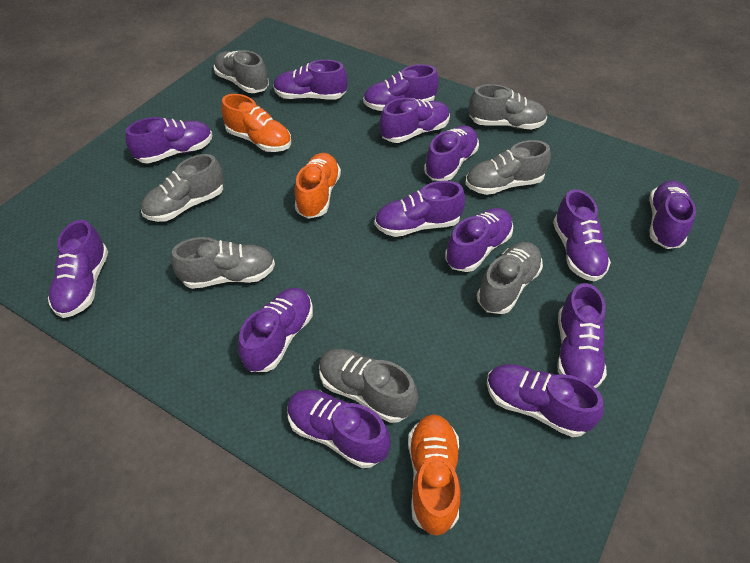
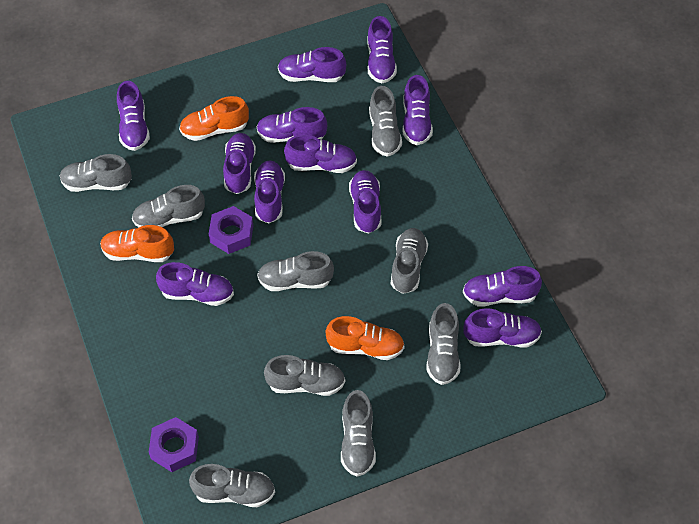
grey shoe: [141,154,224,222] [171,237,275,289] [214,50,269,93] [319,349,418,423] [465,140,551,195] [469,84,547,129] [477,242,543,314] = 7 -> [59,154,132,192] [132,185,205,227] [189,464,275,507] [257,251,334,291] [264,355,345,396] [341,390,376,477] [369,86,402,157] [391,228,428,294] [426,303,461,385] = 9
purple nut: none = 0 -> [149,417,199,472] [209,206,253,254] = 2
purple shoe: [48,220,108,318] [126,117,212,164] [238,288,313,372] [273,60,347,100] [287,389,391,468] [363,64,439,111] [375,181,465,237] [380,98,450,143] [424,125,479,181] [445,208,513,272] [487,364,604,437] [553,189,611,281] [557,283,607,388] [649,180,696,249] = 14 -> [117,81,150,151] [156,262,234,306] [223,133,256,194] [254,160,285,223] [257,107,327,143] [278,47,346,82] [284,135,357,173] [349,170,381,233] [367,16,397,83] [403,75,433,145] [463,266,542,306] [463,308,542,348] = 12

